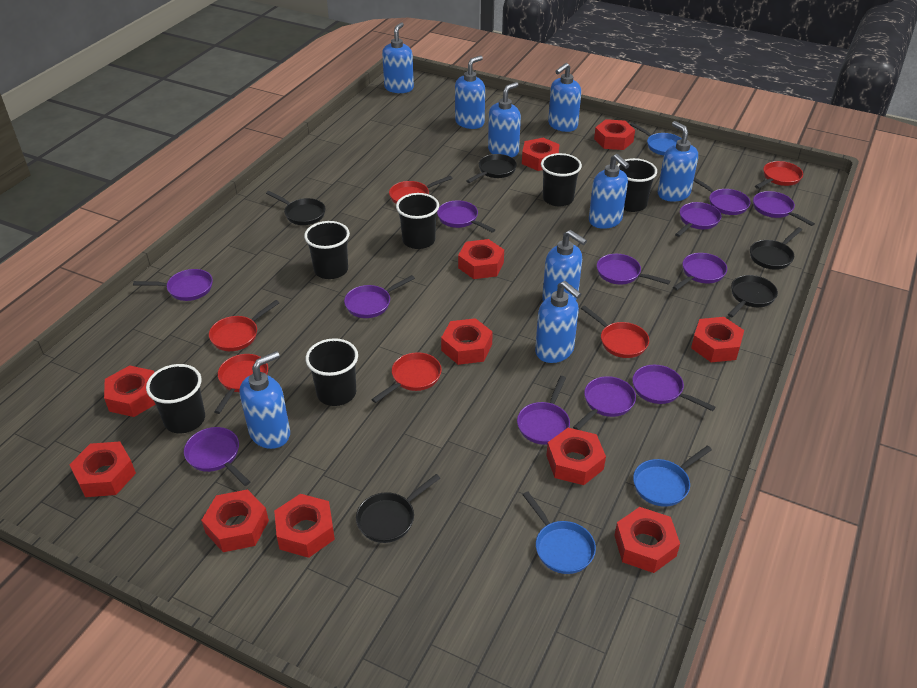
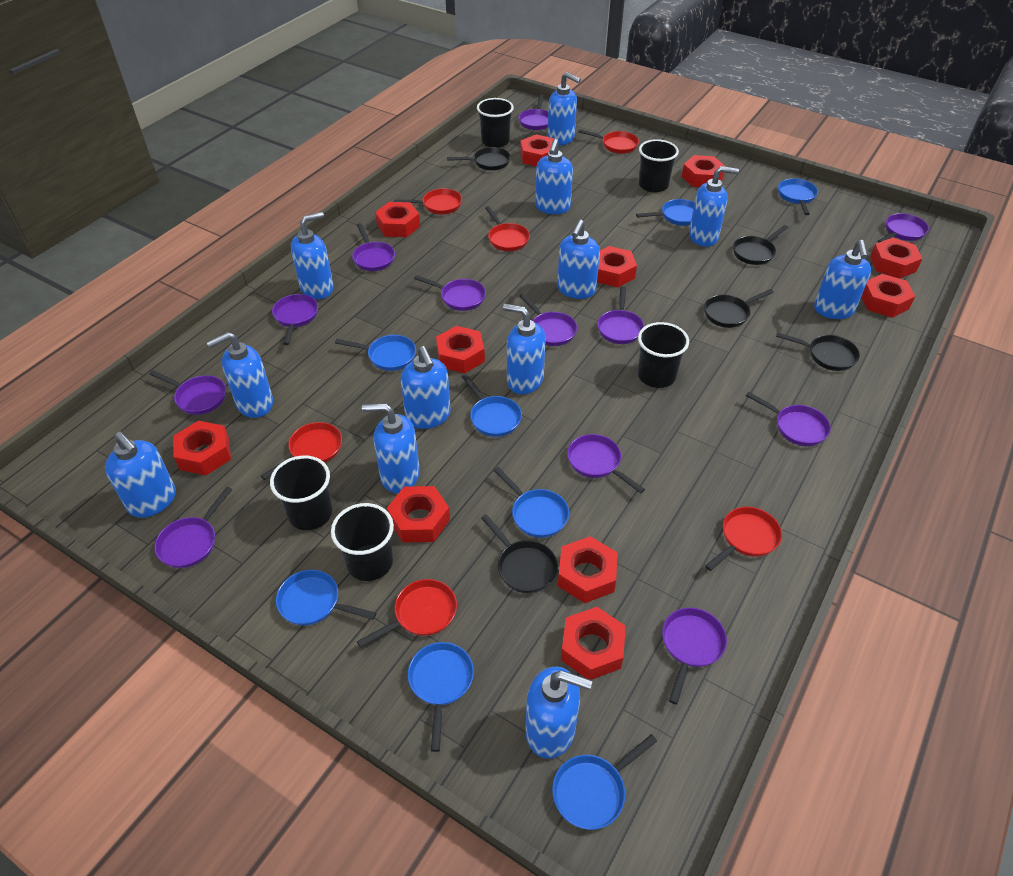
black cup: [146,364,205,433] [304,221,350,279] [306,338,358,406] [396,193,439,249] [541,153,582,206] [617,158,657,212] = 6 -> [270,455,332,530] [331,503,394,581] [477,98,514,148] [638,322,689,388] [639,139,679,192] = 5
blue pan: [523,492,596,574] [630,122,682,155] [633,446,712,507] = 3 -> [276,570,376,626] [335,335,416,371] [408,642,474,752] [461,374,522,437] [493,467,569,538] [552,734,657,830] [636,199,695,226] [778,178,818,215] = 8
blue soap dispenser: [240,351,290,449] [382,22,414,93] [455,56,485,129] [488,82,521,157] [535,281,581,363] [542,230,587,301] [548,63,581,132] [589,154,630,229] [658,121,698,202] = 9 -> [105,432,176,518] [206,332,273,418] [291,212,334,299] [362,403,420,493] [400,346,451,429] [503,304,546,394] [526,666,592,759] [535,139,573,214] [547,72,581,145] [557,220,600,299] [689,166,739,247] [814,240,871,319] = 12

